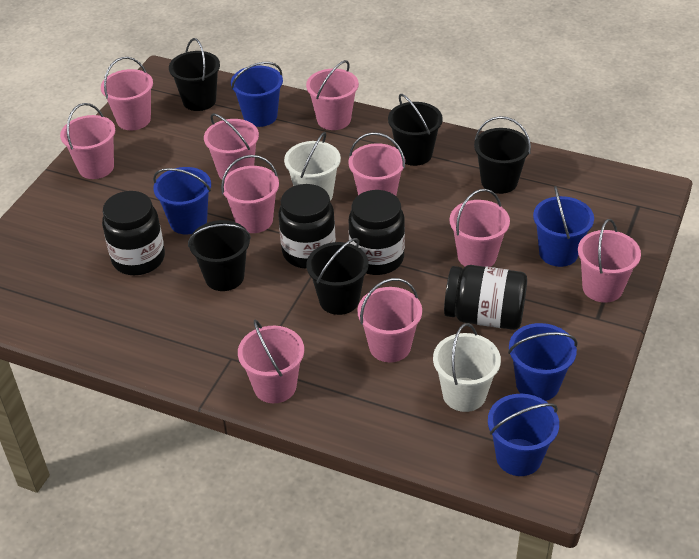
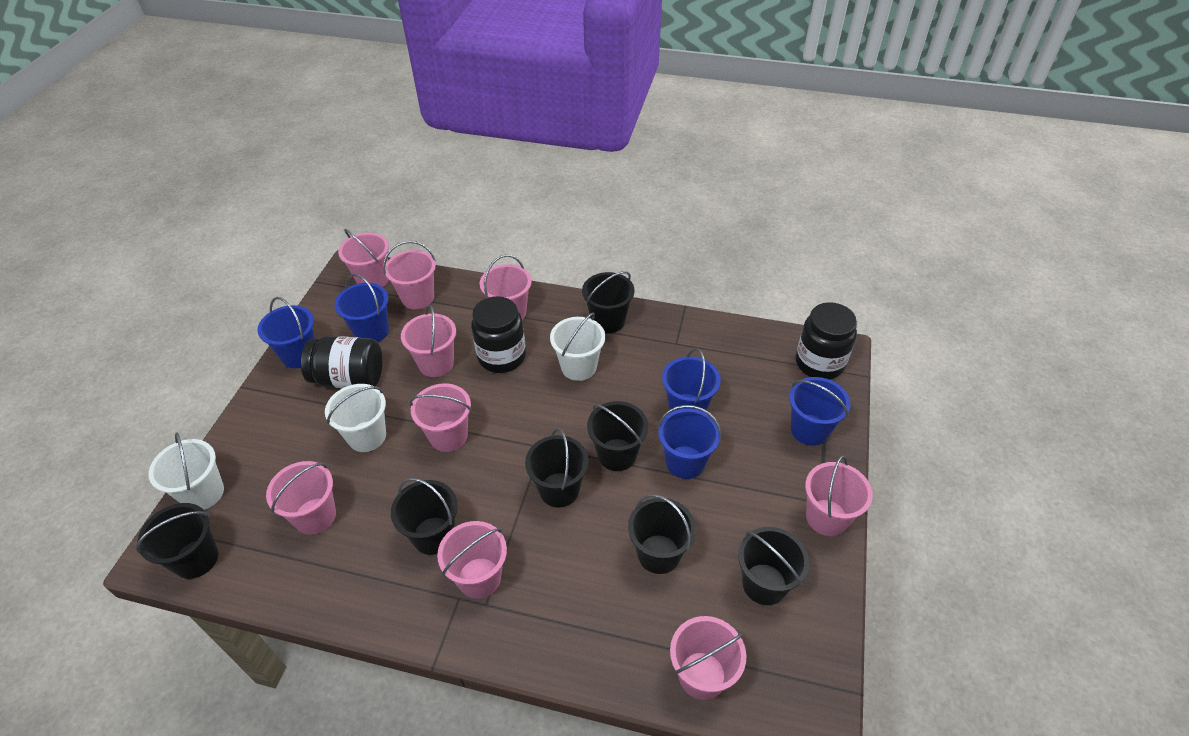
black bucket: [169,38,220,111] [188,220,251,291] [307,238,369,315] [388,94,443,166] [474,116,531,194] = 5 -> [136,503,219,579] [391,478,458,555] [525,428,589,508] [582,271,634,333] [587,401,648,471] [628,494,696,574] [738,527,809,605] = 7
black jar: [102,191,165,275] [279,184,336,269] [349,190,405,275] [444,265,527,330] = 4 -> [301,336,383,388] [471,296,526,373] [796,302,857,380] = 3
pink bucket: [60,103,115,179] [101,57,153,130] [204,113,259,179] [221,155,279,233] [238,320,304,403] [306,60,359,130] [348,132,405,196] [357,278,422,363] [449,189,510,267] [578,219,641,303] = 10 -> [266,461,336,535] [338,229,389,287] [383,241,436,309] [401,304,456,377] [410,384,472,452] [437,521,507,599] [480,255,532,320] [670,616,746,700] [805,456,873,536] = 9
white bucket: [284,132,341,201] [433,323,501,412] = 2 -> [148,433,224,510] [325,384,386,452] [550,313,605,381] = 3

